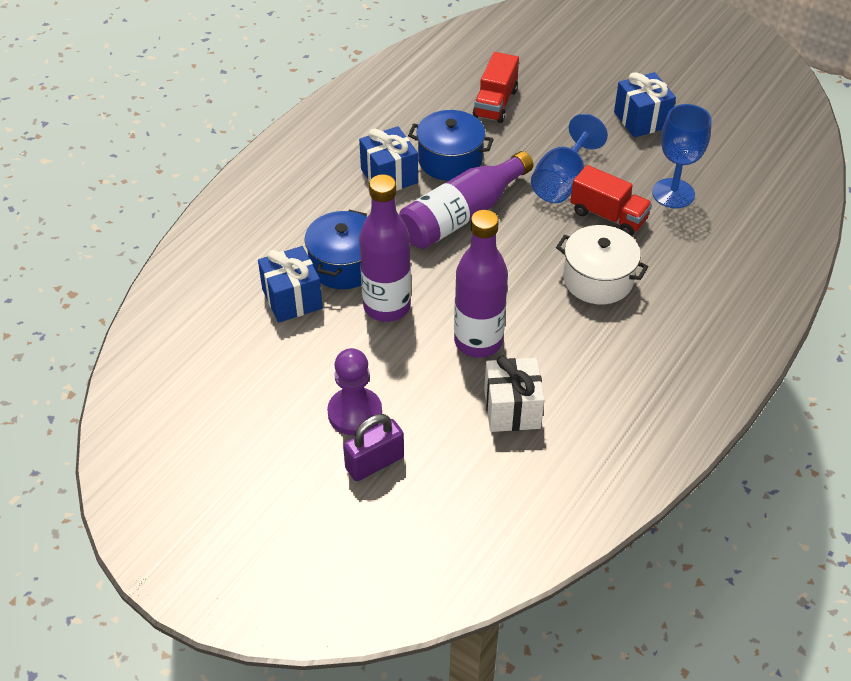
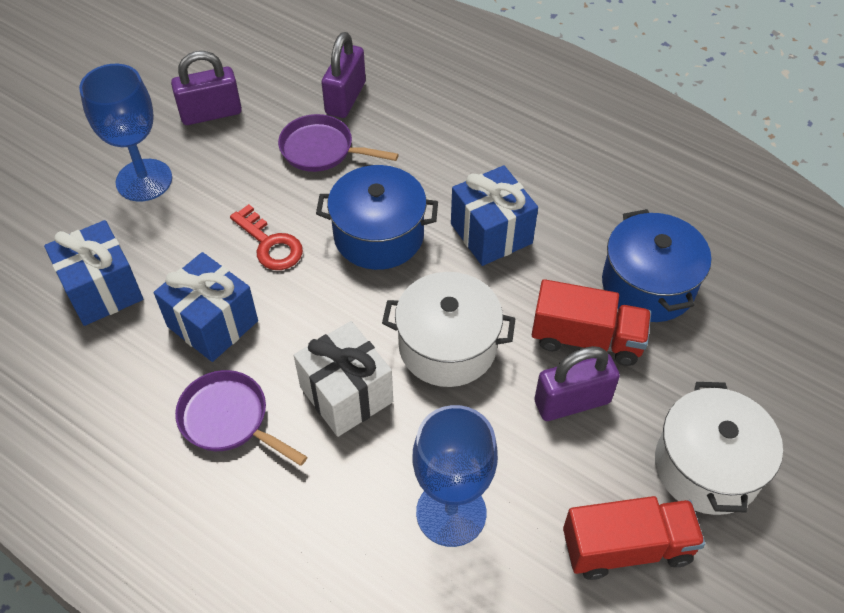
purple bottle: [359,174,411,322] [399,151,533,249] [454,210,508,358] = 3 -> none = 0
purple padlock: [343,414,404,481] = 1 -> [171,51,242,125] [322,32,366,118] [534,346,620,421] = 3
purple pan: none = 0 -> [175,370,307,466] [278,114,399,172] = 2
purple pawn: [327,348,382,435] = 1 -> none = 0
red key: none = 0 -> [230,204,303,270] = 1
white pot: [556,225,649,304] = 1 -> [382,272,516,387] [655,382,783,515] = 2

